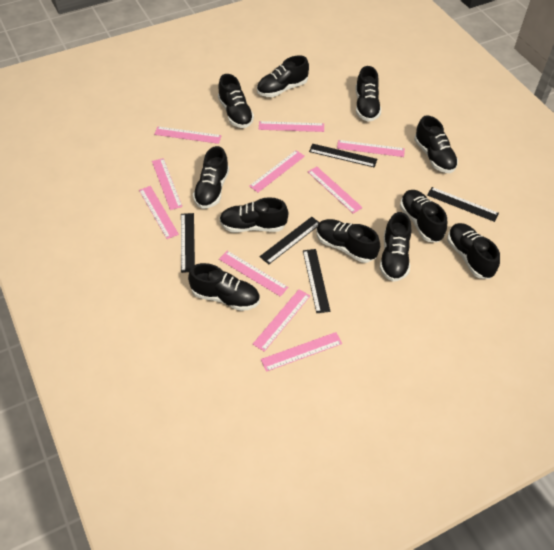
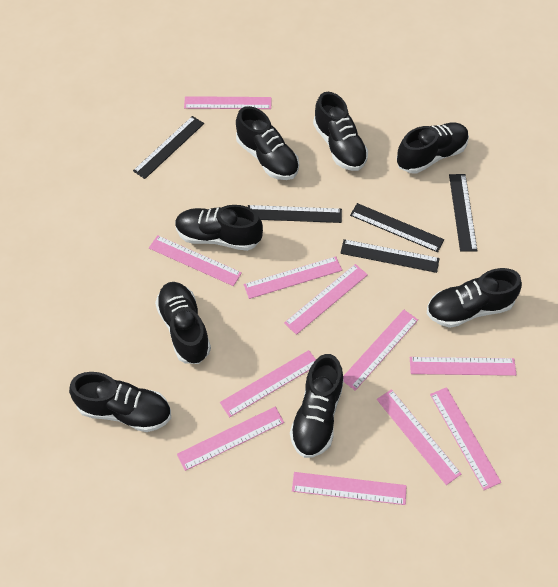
black shoe: [188,263,260,311] [193,146,229,209] [218,74,254,128] [219,197,288,233] [257,55,309,97] [316,219,380,263] [356,66,381,122] [380,212,412,282] [400,190,447,242] [414,115,458,173] [447,223,500,279] = 11 -> [69,372,171,432] [155,282,211,364] [175,205,263,251] [236,106,299,180] [290,354,344,458] [313,92,368,171] [396,123,469,174] [427,268,522,328] = 8
pink ruler: [139,186,179,239] [152,158,182,210] [154,126,222,144] [219,251,288,297] [249,150,305,192] [253,289,310,352] [259,121,324,132] [261,332,342,372] [308,167,363,214] [337,140,405,157] = 10 -> [149,235,242,286] [177,407,284,471] [184,96,272,109] [220,350,316,417] [244,256,342,299] [284,264,368,335] [292,472,406,505] [343,310,418,391] [377,389,461,485] [410,357,517,376] [430,387,501,490] = 11

